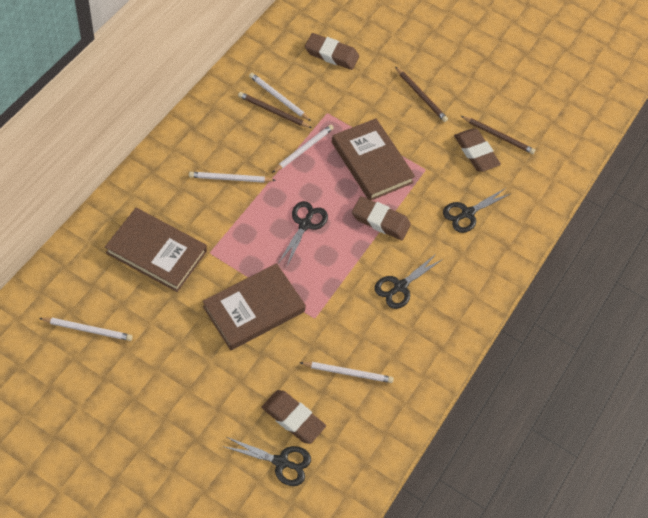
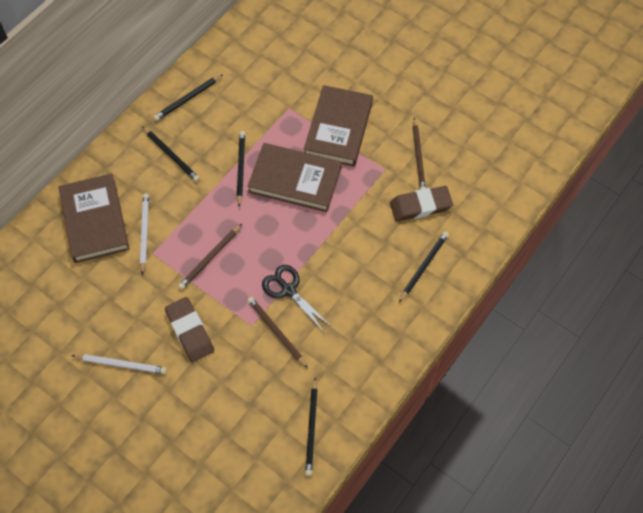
black pencil: none = 0 -> [143,127,200,182] [154,74,223,121] [237,131,245,207] [305,377,318,476] [399,231,449,302] = 5
black scissors: [222,437,311,486] [279,201,328,268] [374,253,443,309] [443,188,512,233] = 4 -> [262,265,329,332] = 1
brown eraser: [262,390,326,444] [305,33,359,70] [352,196,411,240] [454,129,501,172] = 4 -> [165,297,214,362] [390,186,453,221] = 2
white pencil: [39,318,133,341] [189,172,276,183] [249,73,311,121] [272,125,334,173] [300,362,394,383] = 5 -> [71,354,167,374] [140,193,149,275] = 2

